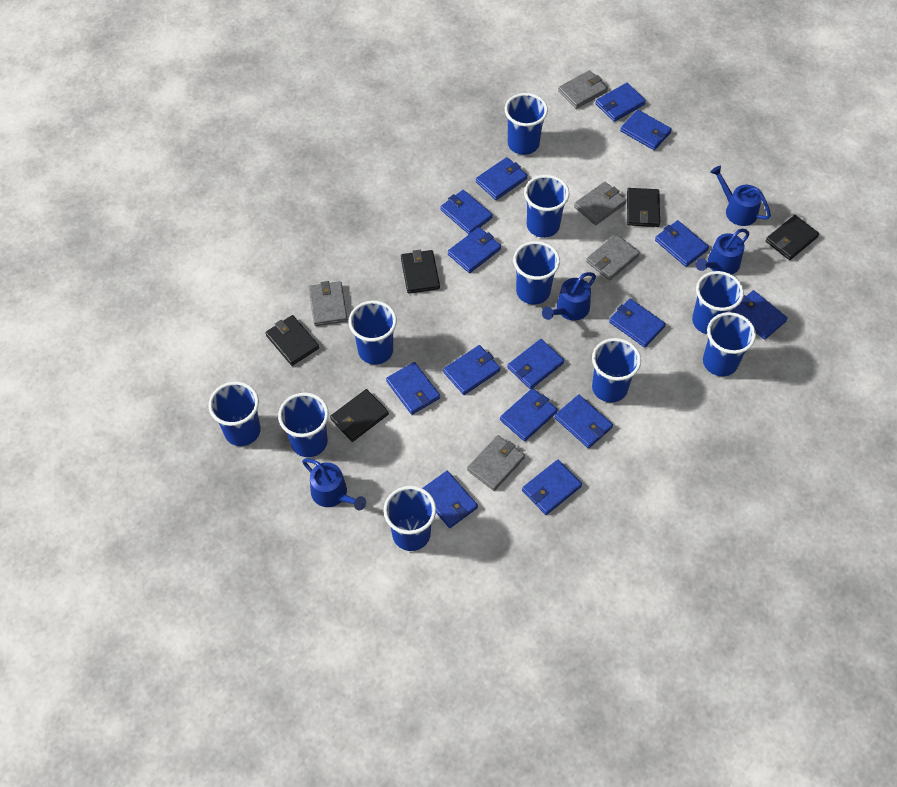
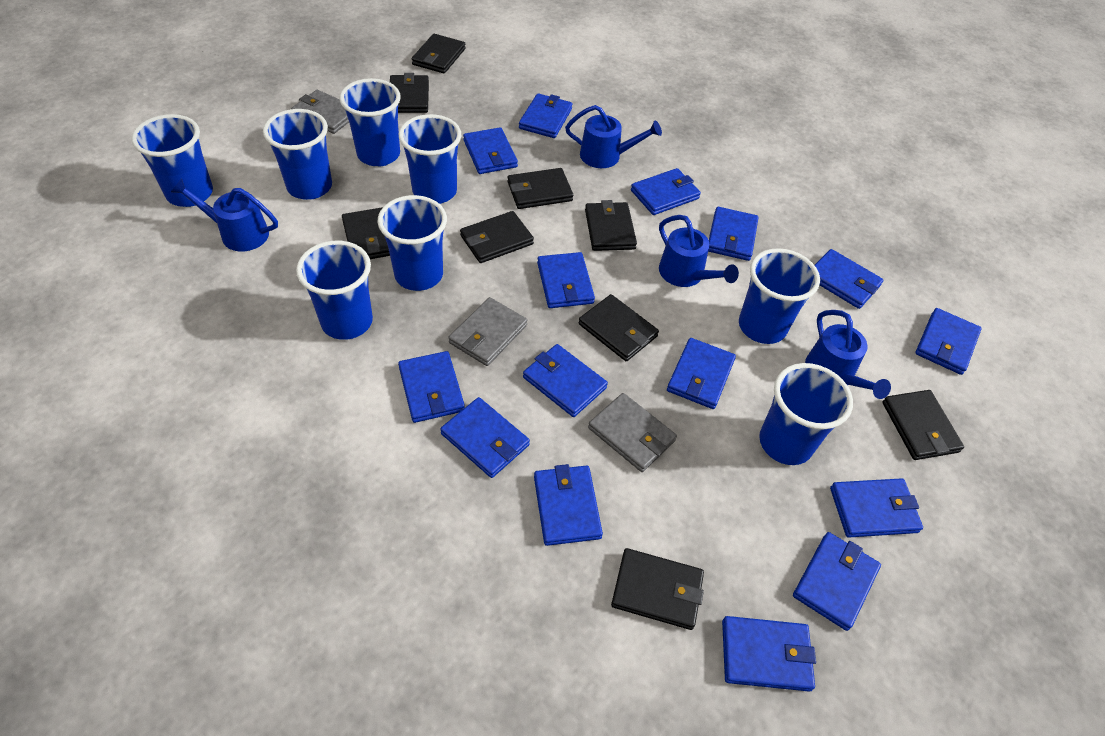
black wallet: [265,315,319,366] [330,389,389,442] [401,250,440,294] [627,188,660,227] [766,215,819,260] = 5 -> [342,207,390,259] [390,73,429,113] [411,34,466,74] [460,211,534,263] [507,168,573,209] [579,294,659,361] [585,200,637,251] [611,548,704,630] [882,390,964,460] = 9
blue cup: [209,381,261,446] [278,392,329,457] [349,301,397,365] [383,486,436,551] [505,93,548,155] [513,241,560,305] [524,175,569,238] [592,338,641,402] [692,271,744,334] [703,312,756,376] = 10 -> [132,114,213,207] [263,109,332,200] [296,241,373,340] [340,78,401,167] [377,195,447,291] [399,114,461,204] [739,248,820,344] [759,363,853,465] = 8
grey wallet: [309,281,348,326] [467,435,525,491] [558,70,608,109] [574,182,627,225] [586,234,640,280] = 5 -> [291,90,349,134] [448,297,527,366] [588,393,677,472] = 3

